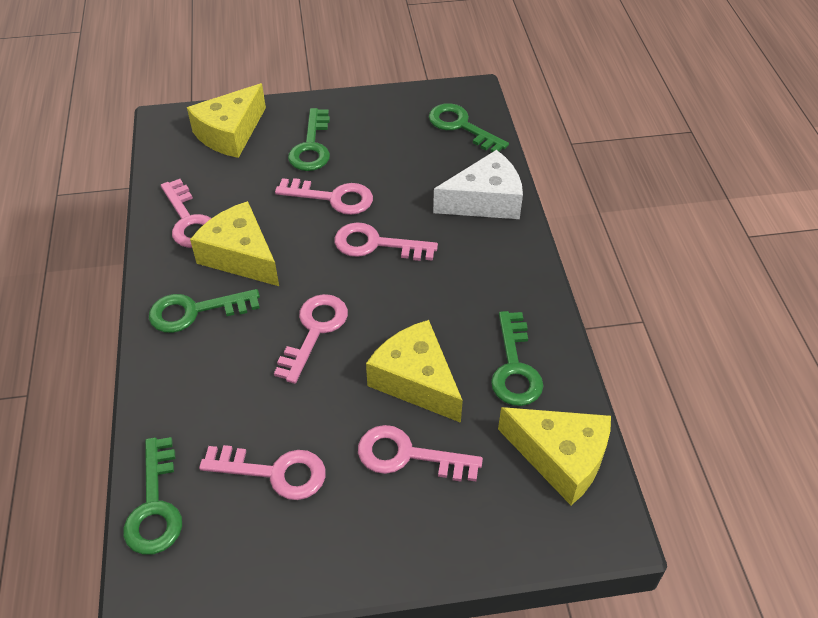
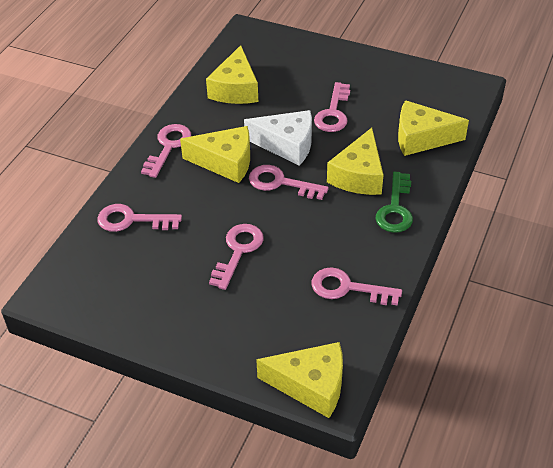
green key: [123,437,182,555] [149,289,260,333] [288,108,330,171] [429,103,509,152] [491,311,543,406] = 5 -> [376,172,413,233] = 1
yellow cheese: [187,83,266,158] [190,201,279,286] [366,320,463,423] [498,407,611,505] = 4 -> [180,126,250,183] [206,45,258,104] [256,342,343,418] [327,128,383,195] [398,100,469,156] = 5

